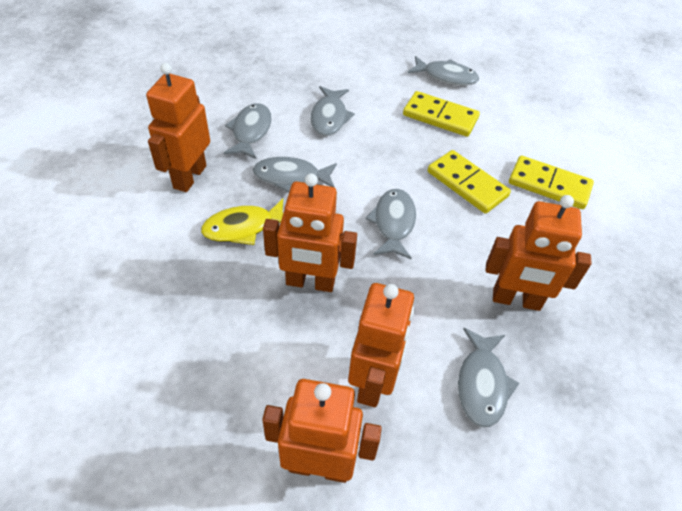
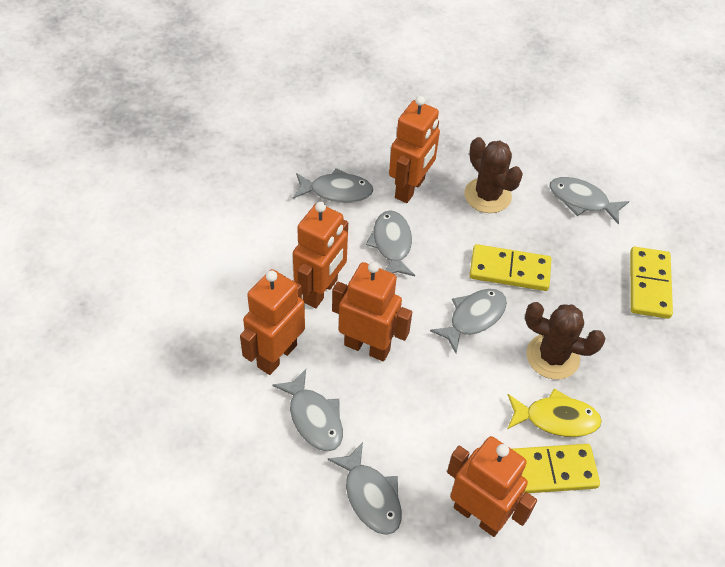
brown cactus: none = 0 -> [465,137,523,213] [525,302,606,379] = 2

